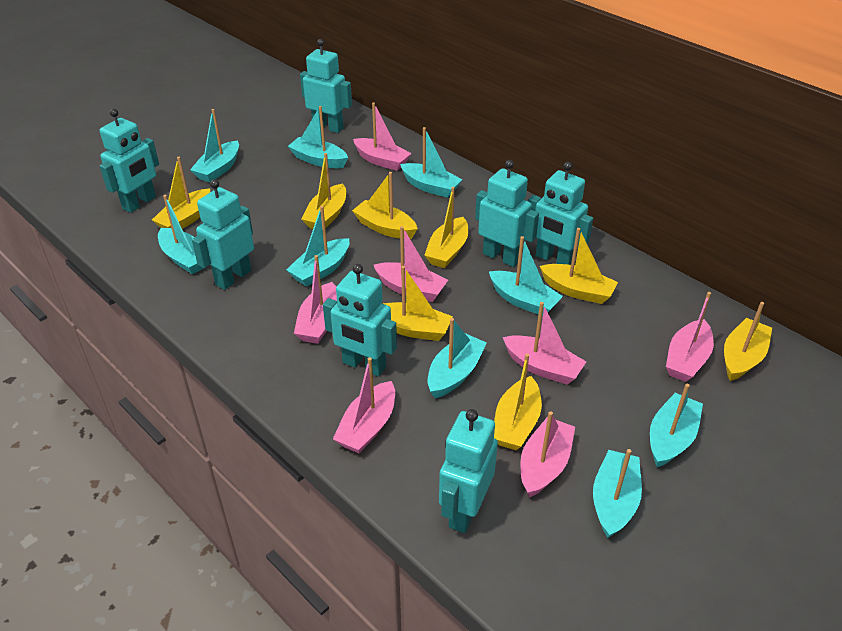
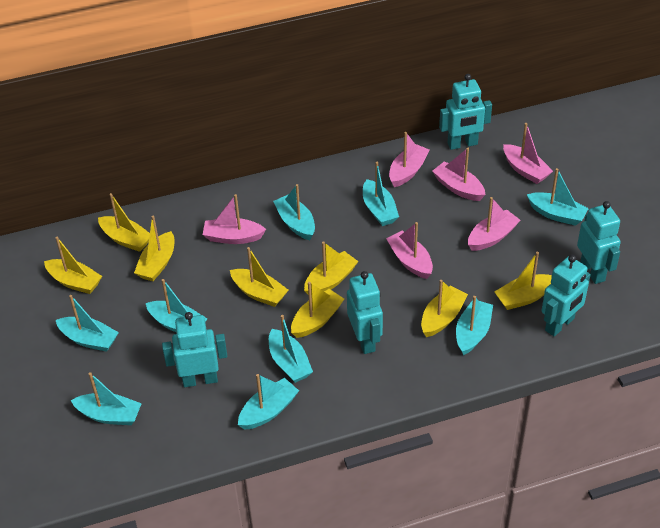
pink boat: [294,255,337,344] [333,357,395,453] [353,102,412,171] [374,226,448,302] [503,302,586,384] [520,411,575,498] [666,292,714,382] = 7 -> [203,194,266,244] [386,222,433,279] [389,132,430,187] [432,148,485,201] [468,197,520,251] [503,123,553,184] = 6
turquoise robot: [100,109,159,213] [192,179,254,290] [300,39,352,133] [323,264,397,377] [439,409,498,533] [475,160,539,267] [528,162,593,265] = 7 -> [162,312,227,387] [347,271,383,354] [439,74,492,150] [541,255,591,337] [577,201,621,284] = 5

